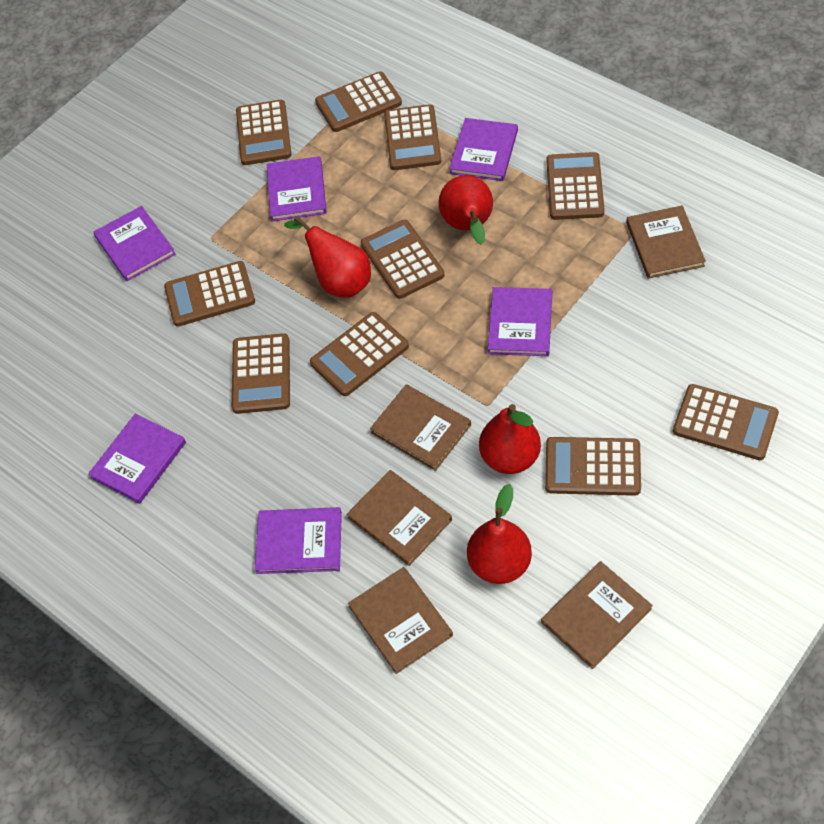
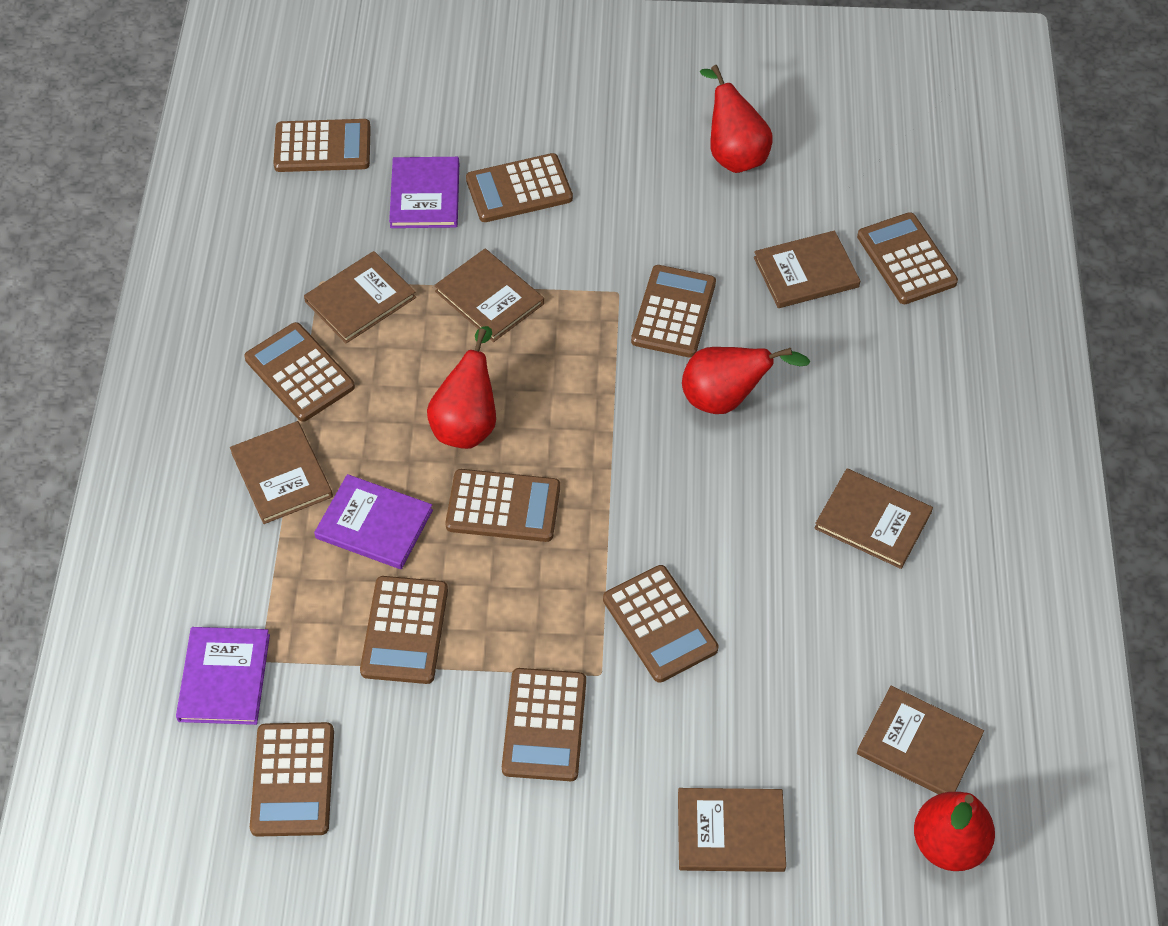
brown book: [347,470,452,566] [348,567,453,674] [370,384,471,471] [541,561,653,669] [626,205,706,279] = 5 -> [230,421,333,524] [304,251,416,343] [434,249,544,342] [678,788,786,872] [754,231,860,308] [814,468,933,569] [857,686,984,794] = 7
purple book: [88,413,186,504] [93,206,176,281] [255,507,342,574] [267,156,327,221] [449,118,518,181] [488,287,552,356] = 6 -> [176,627,270,725] [314,474,433,569] [389,157,459,228] = 3

